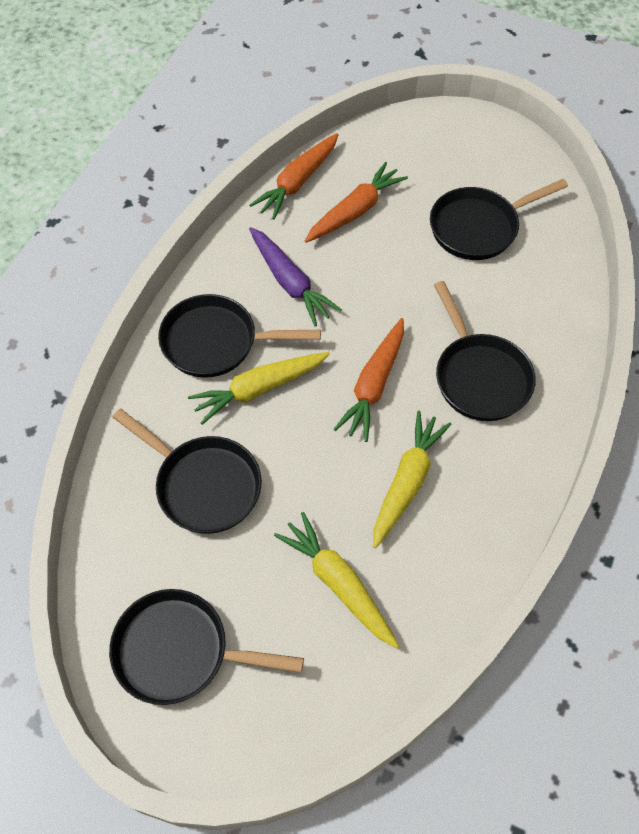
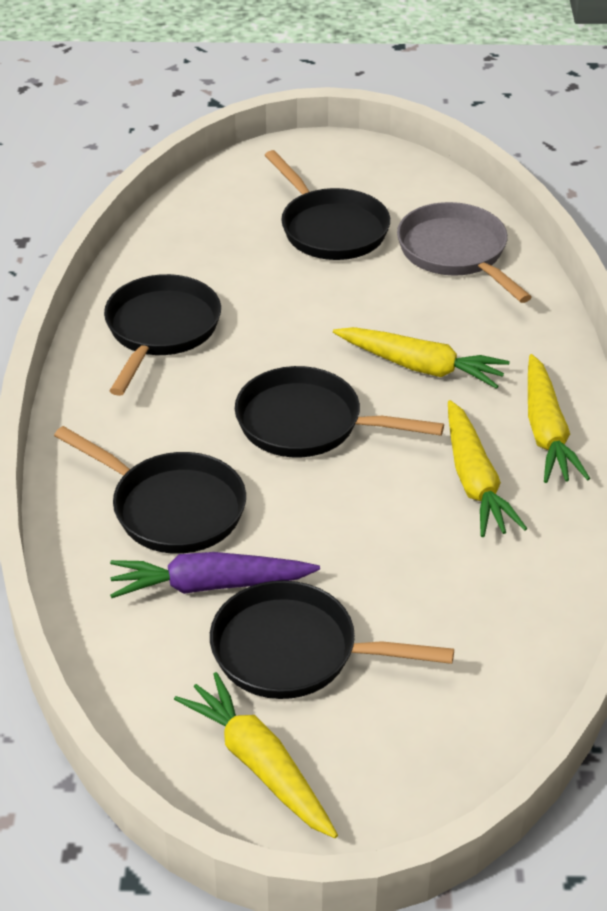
grey pan: none = 0 -> [397,202,532,303] = 1
orange carrot: [249,133,339,219] [305,162,408,243] [333,318,404,442] = 3 -> none = 0
yellow carrot: [188,352,330,425] [274,512,399,648] [373,410,452,548] = 3 -> [174,672,338,838] [333,327,510,389] [448,400,528,537] [528,354,590,483] = 4

